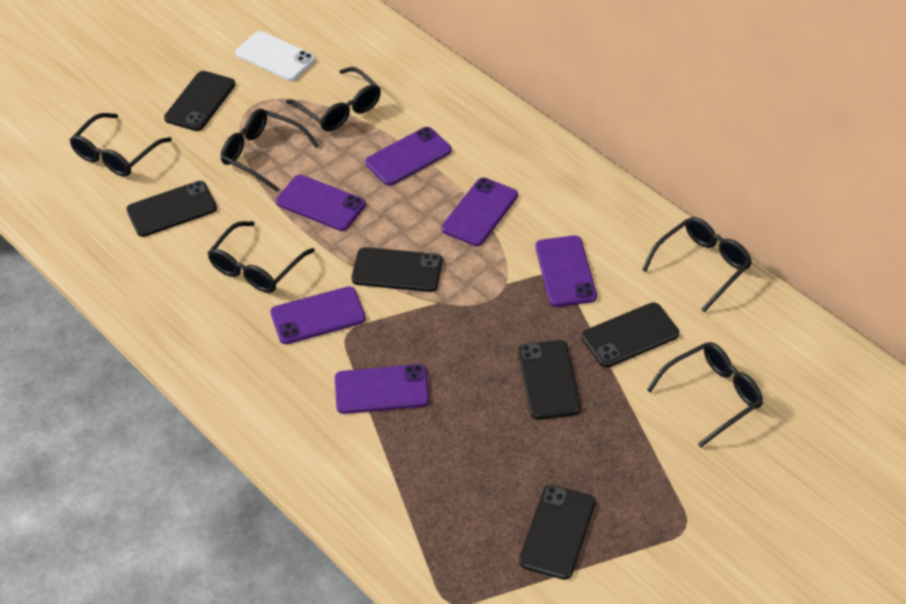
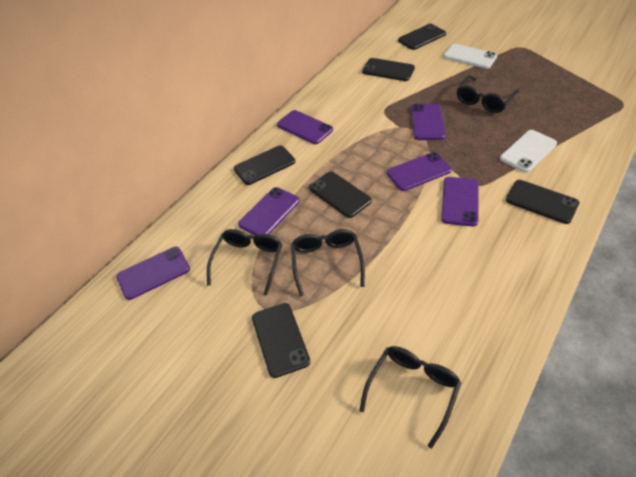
black glasses: [70,113,172,177] [208,221,315,293] [221,109,319,192] [286,67,381,131] [642,217,752,312] [647,342,763,447] = 6 -> [207,229,282,296] [291,229,365,296] [359,346,461,449] [457,76,519,113] = 4
white phone: [235,31,316,81] = 1 -> [444,44,497,69] [500,130,557,173] = 2

